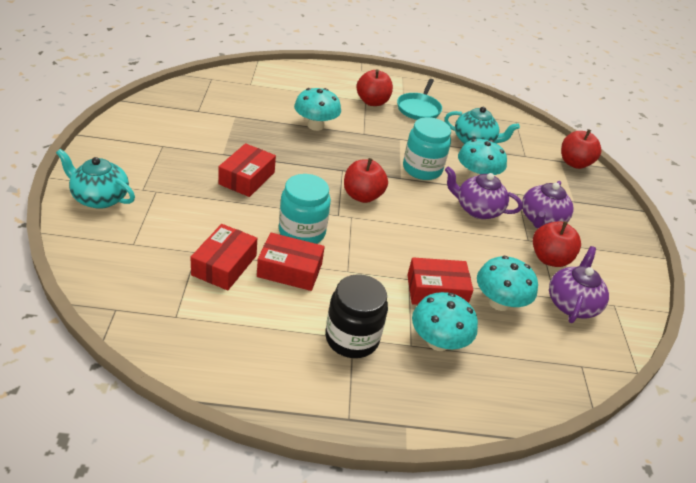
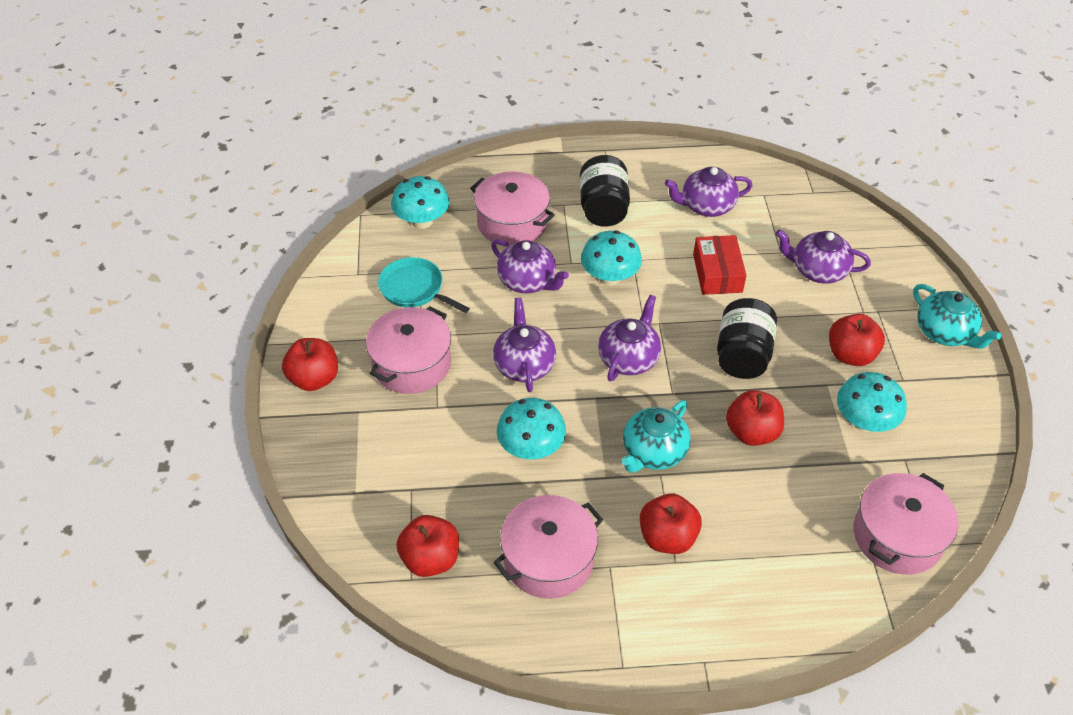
black jar: [325,274,388,358] = 1 -> [580,155,630,227] [717,298,777,379] = 2
pink pot: none = 0 -> [366,306,451,394] [470,171,555,246] [493,495,603,599] [854,473,958,575] = 4
purple teapot: [445,166,523,219] [522,181,574,228] [549,246,609,323] = 3 -> [491,239,569,293] [493,298,556,392] [598,295,661,381] [664,167,753,217] [776,229,871,284] = 5
red apple: [344,158,388,203] [356,69,393,106] [533,221,581,267] [561,129,601,169] = 4 -> [282,338,338,391] [396,515,459,577] [640,494,702,554] [726,390,784,446] [829,314,885,366] = 5
red box: [190,224,257,290] [218,143,276,197] [257,233,325,291] [407,257,473,305] = 4 -> [693,235,747,295] = 1
turquoise jar: [279,174,331,244] [403,117,451,180] = 2 -> none = 0

